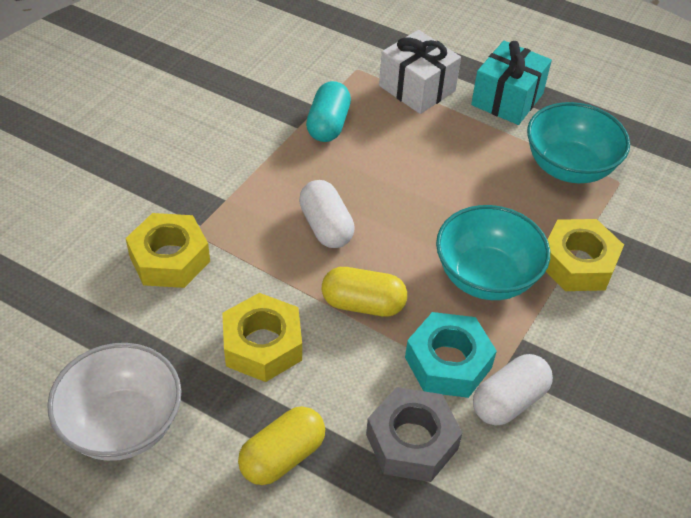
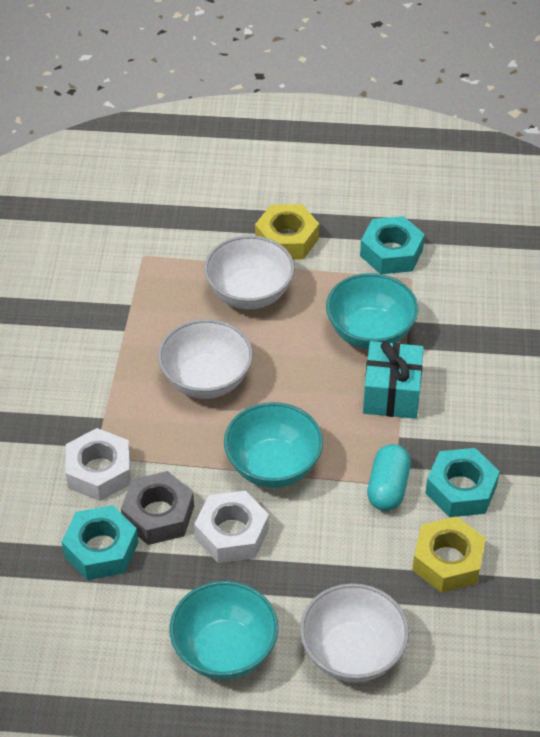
turquoise bowl: [436,205,550,300] [527,102,630,183] = 2 -> [170,581,278,680] [224,402,323,488] [326,273,418,349] = 3
turquoise nut: [405,312,497,398] = 1 -> [62,505,138,580] [360,216,425,274] [425,448,500,517] = 3
white bowl: [47,343,182,461] = 1 -> [158,319,253,399] [204,235,295,309] [300,583,409,682] = 3
white capsule: [299,180,355,248] [473,354,553,426] = 2 -> none = 0
white gift: [379,30,461,114] = 1 -> none = 0
white nut: none = 0 -> [66,428,131,501] [194,490,269,563] = 2
yellow capsule: [238,406,325,485] [321,267,407,317] = 2 -> none = 0
yellow nut: [126,213,210,288] [222,293,302,382] [546,219,624,291] = 3 -> [255,204,319,259] [412,516,486,593] = 2

